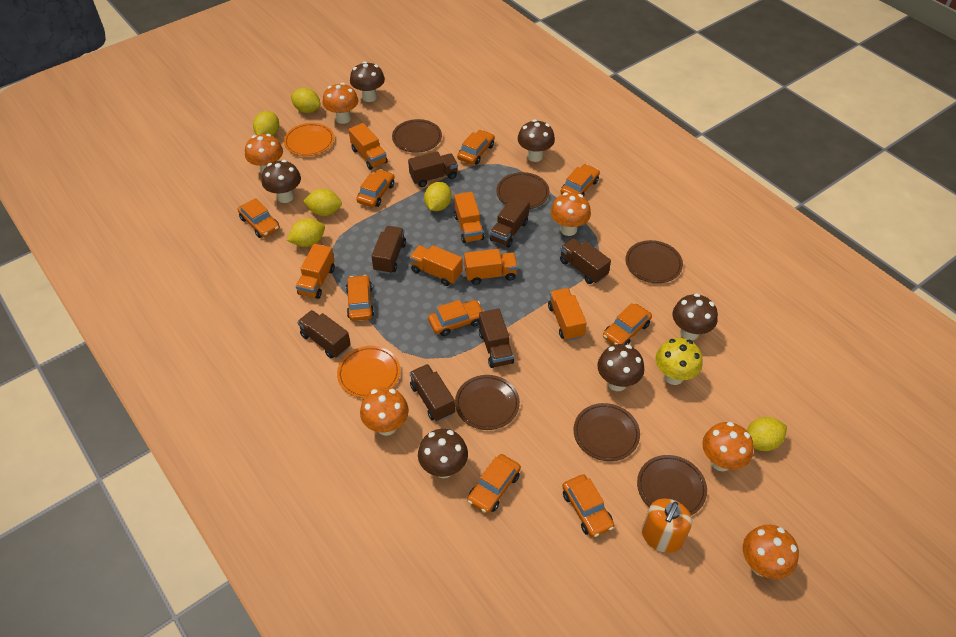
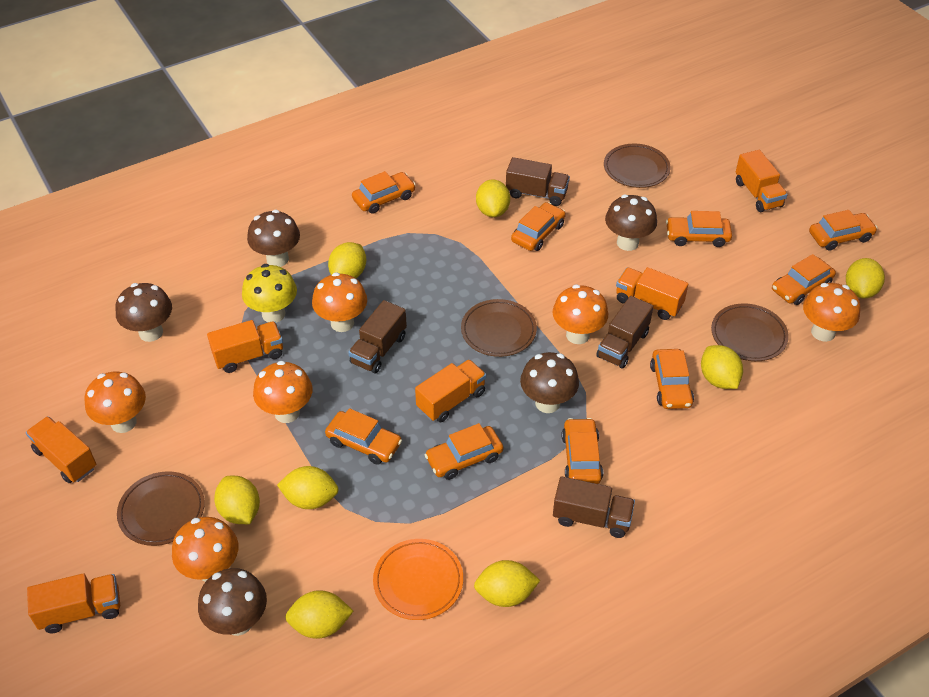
brown mushroom: [262,160,301,203] [350,61,385,102] [418,429,468,478] [518,119,555,162] [597,344,644,391] [672,293,718,340] = 6 -> [115,283,172,342] [198,568,267,636] [247,210,300,267] [520,352,579,413] [605,194,657,251] = 5
brown plate: [392,119,442,153] [455,375,520,430] [496,172,549,209] [574,403,640,461] [626,240,683,283] [637,455,707,515] = 6 -> [117,471,205,546] [461,299,537,357] [604,144,670,188] [711,303,789,361] = 4
brown truck: [297,310,351,359] [371,226,406,274] [408,151,458,187] [410,364,455,422] [479,308,514,368] [490,196,530,248] [560,238,611,284] = 7 -> [348,300,407,374] [506,157,570,206] [553,476,635,538] [596,296,653,368] = 4
orange plate: [284,123,334,156] [337,346,400,398] = 2 -> [373,539,463,620] = 1
orange soap dispenser: [642,499,692,553] = 1 -> none = 0
yellow lemon: [253,111,279,136] [287,219,325,247] [291,88,321,113] [303,189,342,216] [424,182,452,211] [747,417,787,451] = 6 -> [214,475,260,524] [277,466,339,509] [285,590,353,639] [328,242,366,278] [474,560,540,607] [476,179,510,217] [701,345,743,389] [846,258,885,299] = 8

